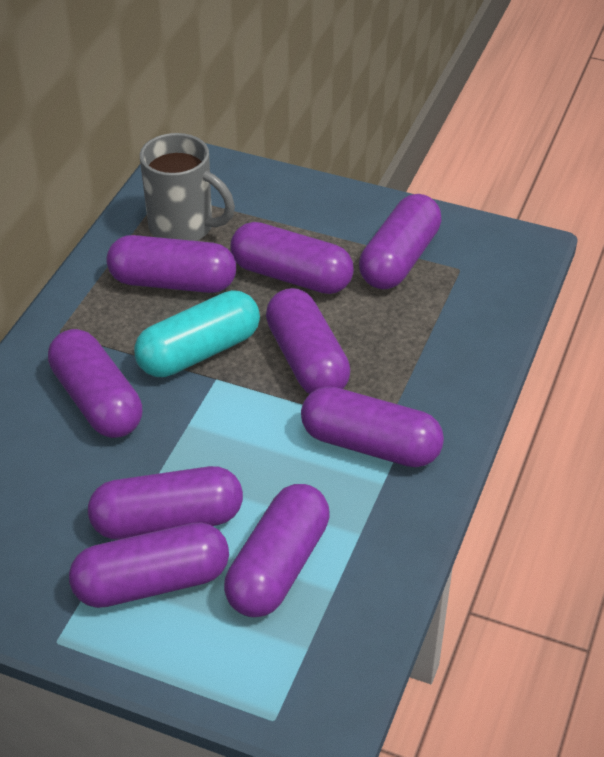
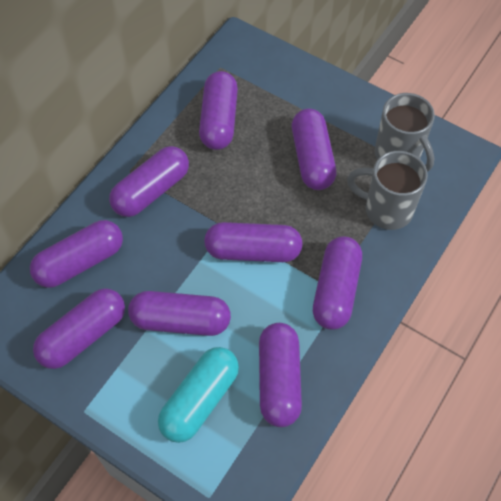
grey mug: [140,133,235,241] = 1 -> [347,151,428,230] [375,93,435,172] = 2

